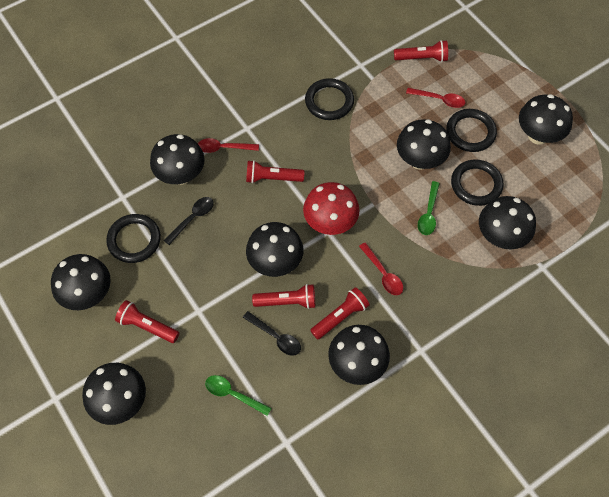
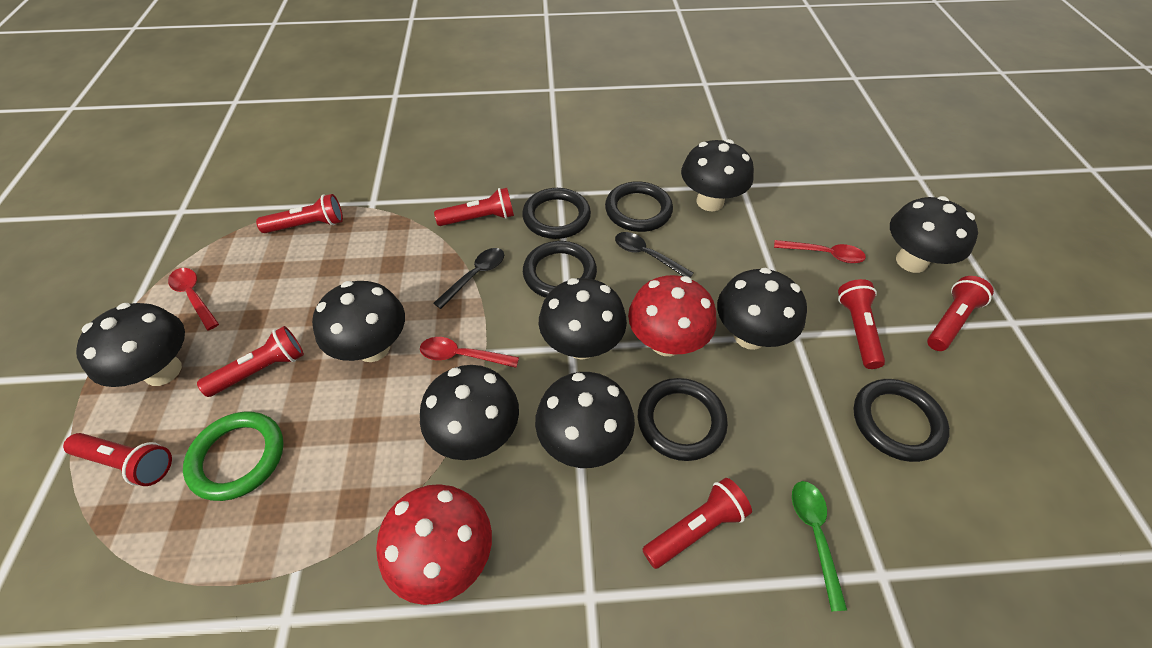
black ring: [106,214,161,263] [305,78,354,120] [446,109,497,152] [451,160,504,206] = 4 -> [522,188,591,239] [523,241,597,298] [605,181,673,232] [638,378,728,461] [853,379,950,462] = 5
green ring: none = 0 -> [183,411,284,501] = 1
green spoon: [205,375,271,416] [418,181,440,235] = 2 -> [792,481,847,612] = 1
red flashlight: [115,300,179,343] [246,160,304,184] [252,284,315,309] [310,287,369,340] [394,40,448,62] = 5 -> [63,433,172,486] [197,326,304,397] [256,194,343,233] [434,188,514,226] [642,478,752,569] [838,279,885,369] [927,276,994,351] = 7
red mushroom: [303,182,359,235] = 1 -> [376,484,492,605] [628,275,717,356] = 2

